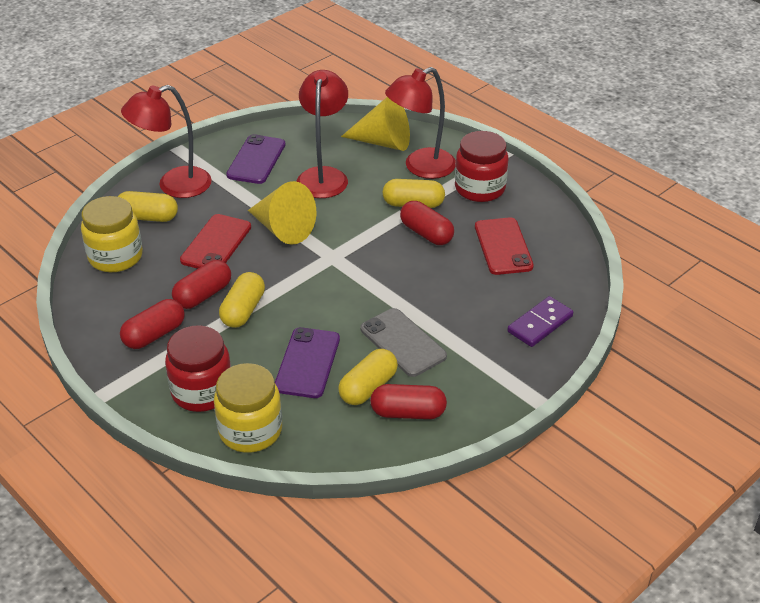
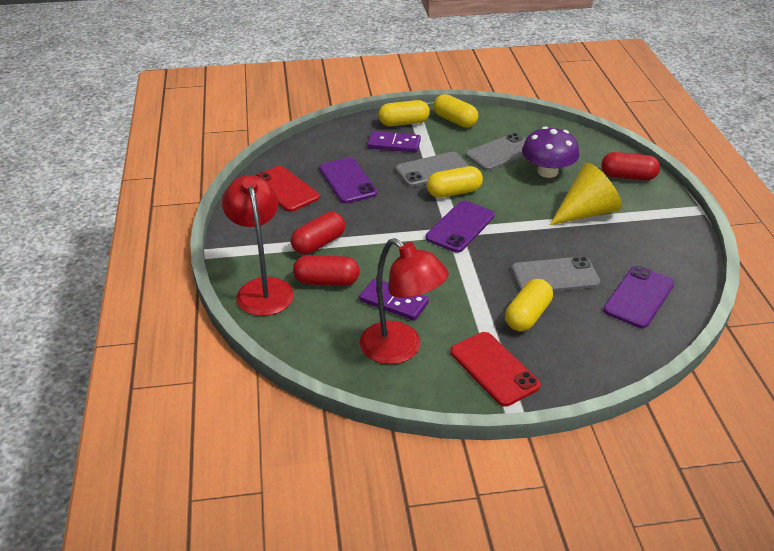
grey phone: [360,308,447,377] = 1 -> [395,152,469,187] [466,133,526,171] [512,256,600,292] = 3
purple domino: [508,296,573,347] = 1 -> [359,279,429,321] [367,131,421,153] = 2
purple mushroom: none = 0 -> [522,126,579,178] = 1
purple phone: [226,134,285,184] [275,327,340,398] = 2 -> [319,157,378,203] [425,200,495,253] [603,266,675,328] = 3
red capsule: [120,299,185,349] [172,260,231,309] [370,384,447,419] [400,201,454,245] = 4 -> [291,212,345,255] [293,255,360,286] [602,152,660,180] = 3
red jar: [165,325,231,412] [455,131,508,202] = 2 -> none = 0
red lamp: [121,85,212,198] [297,70,348,198] [385,67,456,179] = 3 -> [222,175,294,316] [360,238,449,364] = 2
yellow cone: [248,181,316,245] [341,97,410,151] = 2 -> [550,163,622,225] = 1
yellow jar: [81,196,143,272] [214,363,282,453] = 2 -> none = 0

